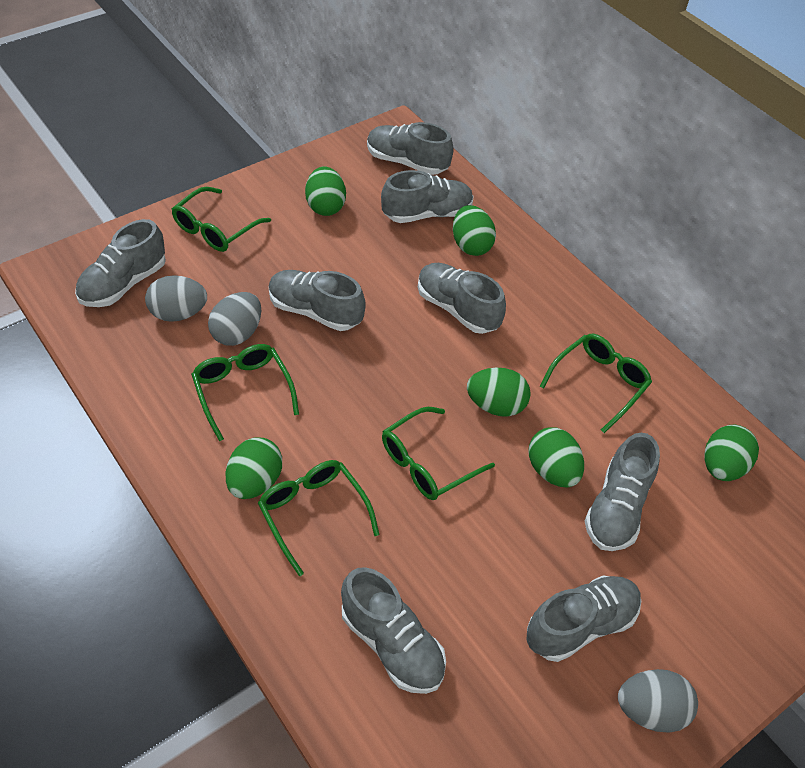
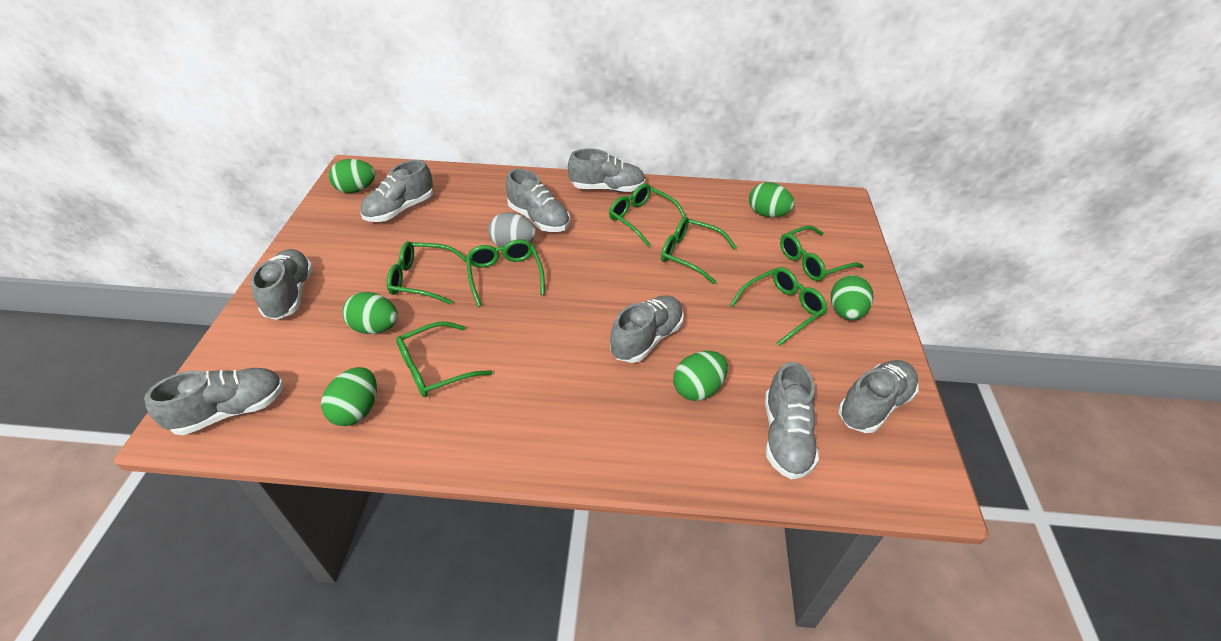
green glasses: [172,187,271,252] [191,344,299,441] [258,460,380,576] [382,407,495,500] [539,334,652,433] = 5 -> [387,241,467,305] [396,321,493,397] [466,239,545,307] [609,184,686,247] [661,217,737,284] [730,267,828,346] [780,225,864,281] = 7
grey egg: [145,275,207,322] [208,292,261,346] [618,669,698,732] = 3 -> [488,213,536,247] = 1

